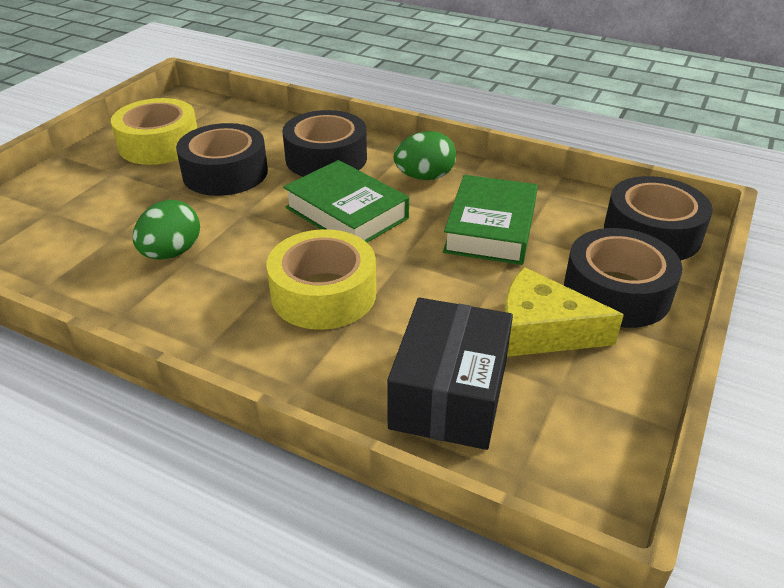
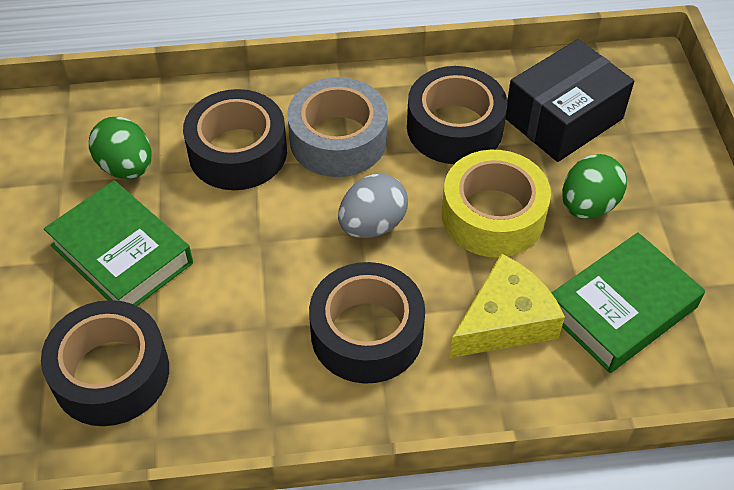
grey egg: none = 0 -> [338,174,408,238] = 1
grey tape: none = 0 -> [287,77,388,177] = 1
yellow tape: [111,98,197,165] [267,229,376,330] = 2 -> [442,150,551,258] = 1

